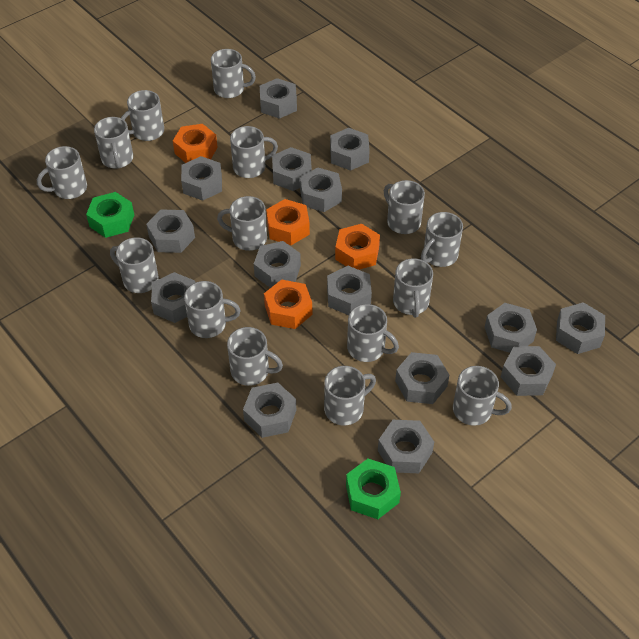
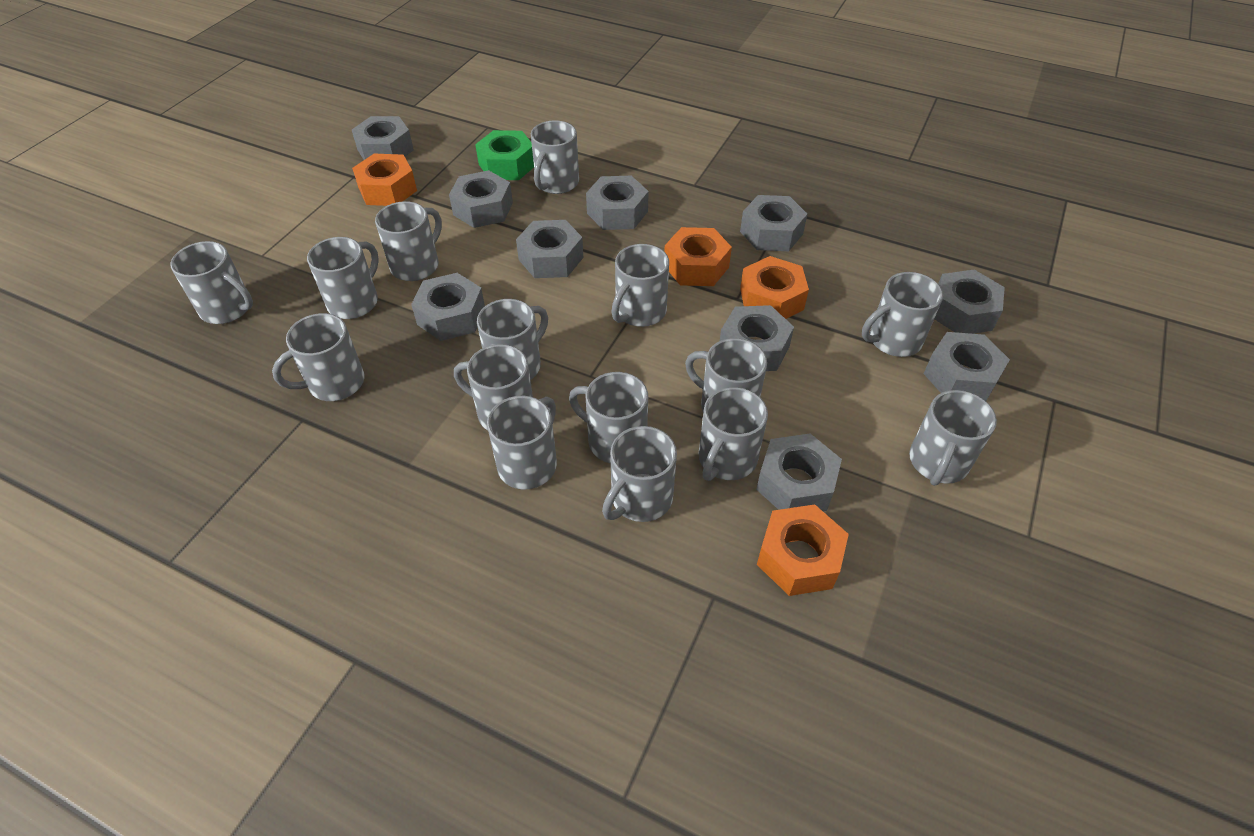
green nut: [86,192,134,238] [346,459,401,519] = 2 -> [475,130,534,180] = 1
grey nut: [146,209,195,253] [151,272,196,323] [181,156,222,201] [243,383,296,438] [254,241,301,288] [260,78,297,119] [272,147,312,191] [300,167,342,212] [327,266,372,315] [330,128,370,171] [378,420,434,473] [395,352,449,404] [485,303,537,353] [501,346,556,396] [556,302,605,354] = 15 -> [352,116,414,160] [411,273,485,341] [449,170,513,228] [516,220,583,278] [586,176,649,230] [720,305,794,371] [740,195,807,251] [756,433,842,511] [924,332,1010,401] [935,270,1005,334] = 10

